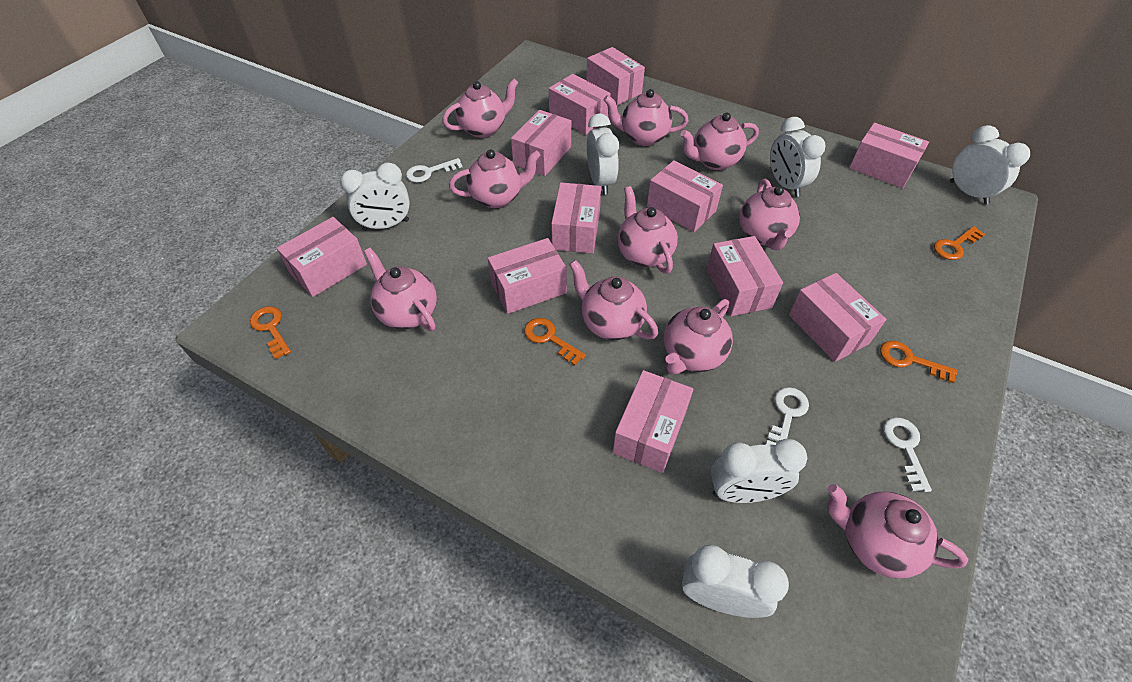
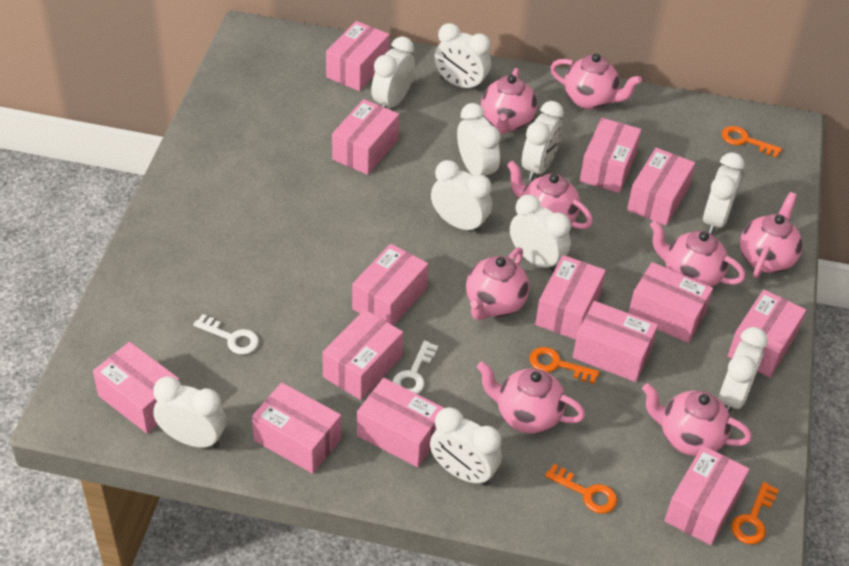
pink box: [277,217,367,297] [488,238,567,314] [511,110,571,176] [549,74,611,135] [551,182,601,254] [586,47,645,105] [613,370,694,473] [647,160,723,232] [706,236,783,316] [789,273,886,362] [849,123,929,188] = 11 -> [93,342,180,433] [252,382,341,474] [322,310,403,400] [326,21,390,91] [332,99,399,175] [352,244,428,326] [357,378,444,467] [535,255,606,340] [573,301,658,382] [580,118,641,193] [627,148,695,226] [629,262,713,343] [665,446,750,545] [728,289,806,377] = 14
pink teapot: [364,248,437,331] [442,79,518,138] [449,149,541,208] [569,260,658,340] [604,89,688,146] [618,186,678,274] [664,299,733,374] [680,112,759,170] [739,179,800,250] [827,484,968,579] = 10 -> [466,247,529,320] [477,362,585,434] [481,68,537,134] [507,161,593,229] [550,53,642,110] [642,383,752,456] [650,220,746,287] [740,192,802,278] = 8
white clock: [340,162,410,231] [587,113,619,195] [682,545,789,618] [711,439,807,503] [770,117,825,197] [950,125,1030,205] = 6 -> [153,376,226,448] [371,36,415,108] [430,407,502,486] [431,160,492,234] [435,23,491,91] [457,103,501,178] [510,195,571,272] [522,101,564,181] [703,152,745,235] [719,327,768,414] = 10
white key: [406,158,463,183] [766,387,809,445] [884,417,932,492] = 3 -> [193,314,259,355] [393,341,438,394] = 2

